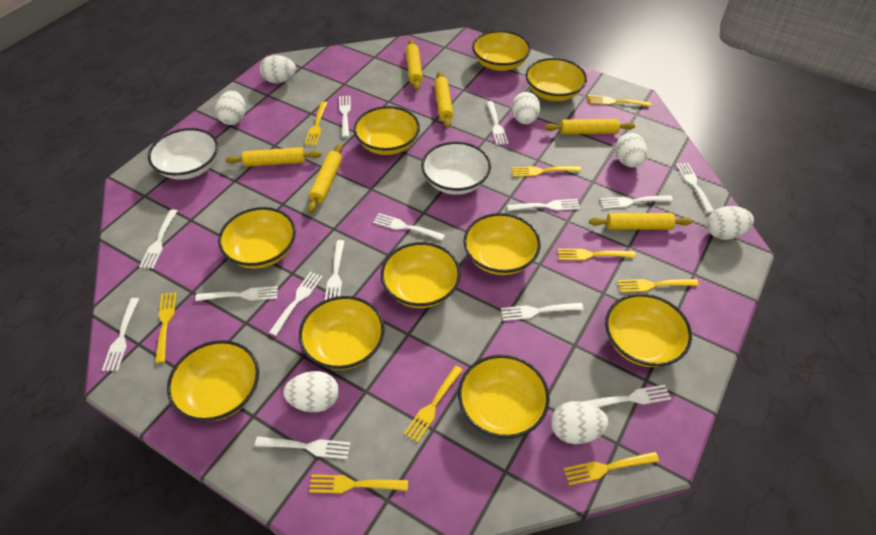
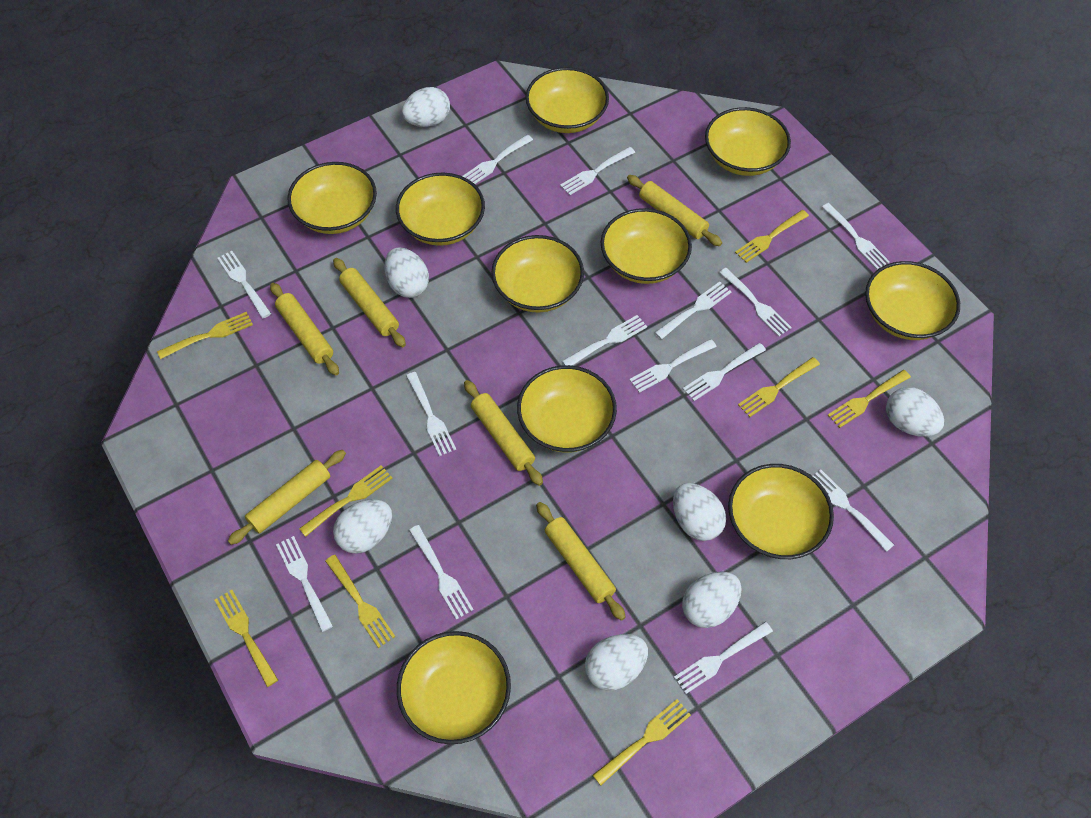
white bowl: [148,128,218,180] [421,142,491,195] = 2 -> none = 0
yellow fork: [155,292,177,363] [305,101,327,146] [309,474,408,494] [404,365,463,442] [512,166,581,177] [558,249,636,260] [563,452,659,486] [587,95,651,107] [618,279,699,293] = 9 -> [157,312,253,359] [215,590,278,687] [299,465,392,537] [325,555,395,648] [593,699,691,785] [735,210,809,263] [738,357,820,417] [828,370,911,428] = 8

